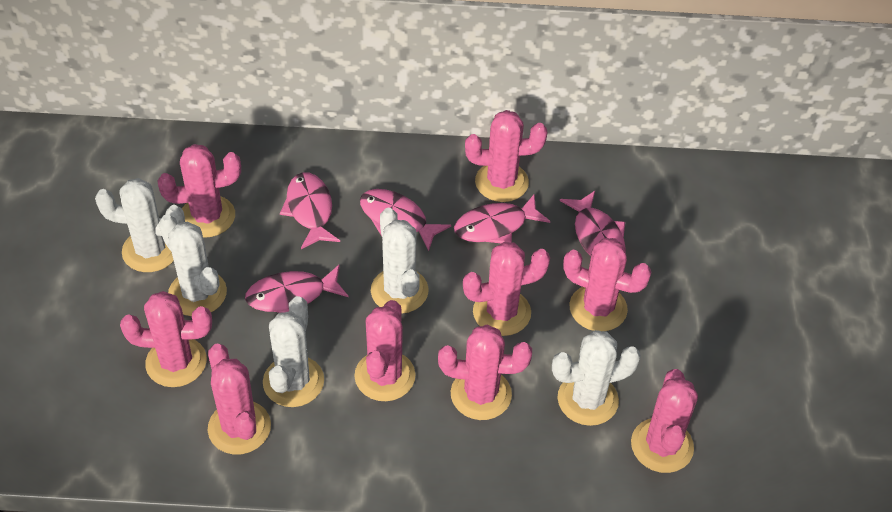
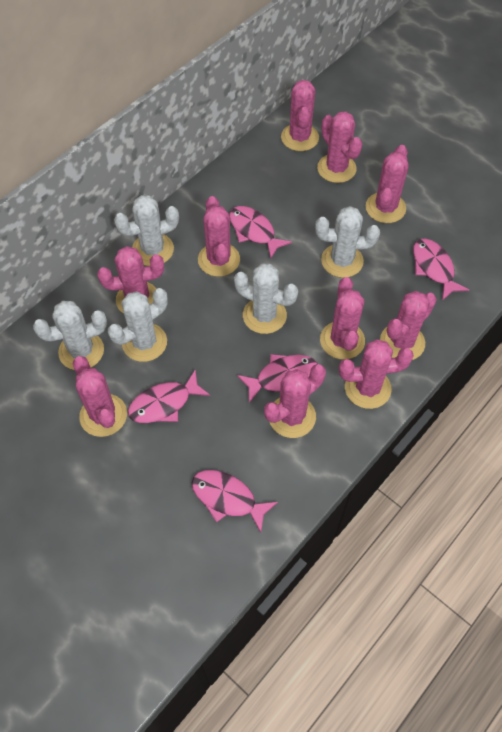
pink cactus: [120,291,212,387] [157,144,241,238] [208,344,271,455] [354,300,416,401] [438,325,532,420] [463,242,550,336] [465,110,548,202] [563,238,652,331] [631,369,698,473] = 9 -> [73,356,127,437] [97,246,164,314] [198,196,240,277] [264,364,326,438] [281,80,319,151] [317,111,362,183] [320,277,365,360] [339,339,414,409] [366,145,408,223] [380,291,437,360] = 10

